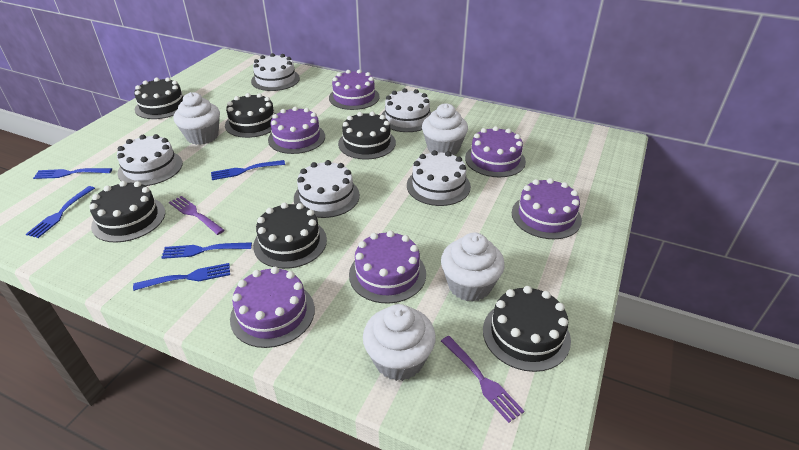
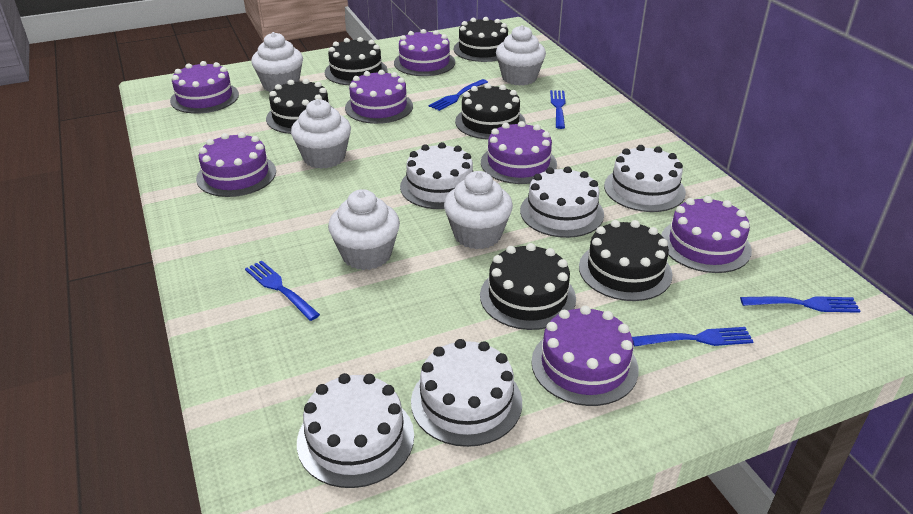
purple cake: [230,267,315,348] [268,107,325,154] [329,70,379,110] [349,231,426,303] [465,126,526,177] [512,178,582,239] = 6 -> [170,61,239,114] [196,132,276,197] [345,70,413,124] [394,29,455,76] [481,121,557,184] [531,305,638,406] [661,196,752,273] = 7
purple fork: [169,196,225,235] [441,336,524,423] = 2 -> none = 0
white cupcake: [173,92,220,145] [363,304,436,381] [422,103,468,155] [441,232,505,302] = 4 -> [251,32,303,92] [291,99,351,169] [328,189,400,270] [444,171,513,249] [496,25,546,86] = 5

